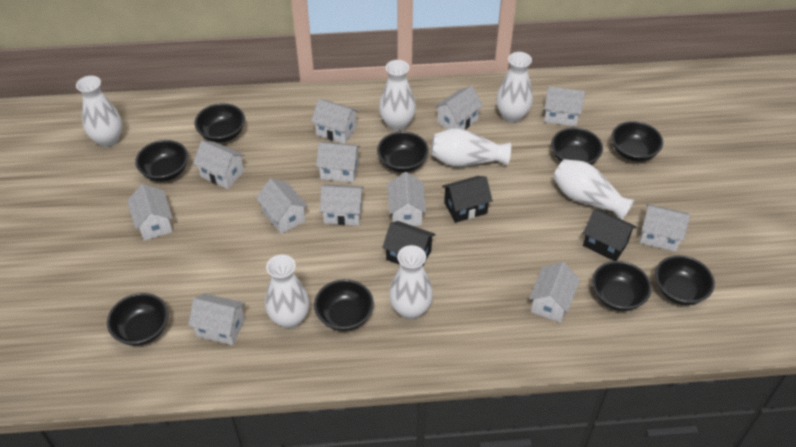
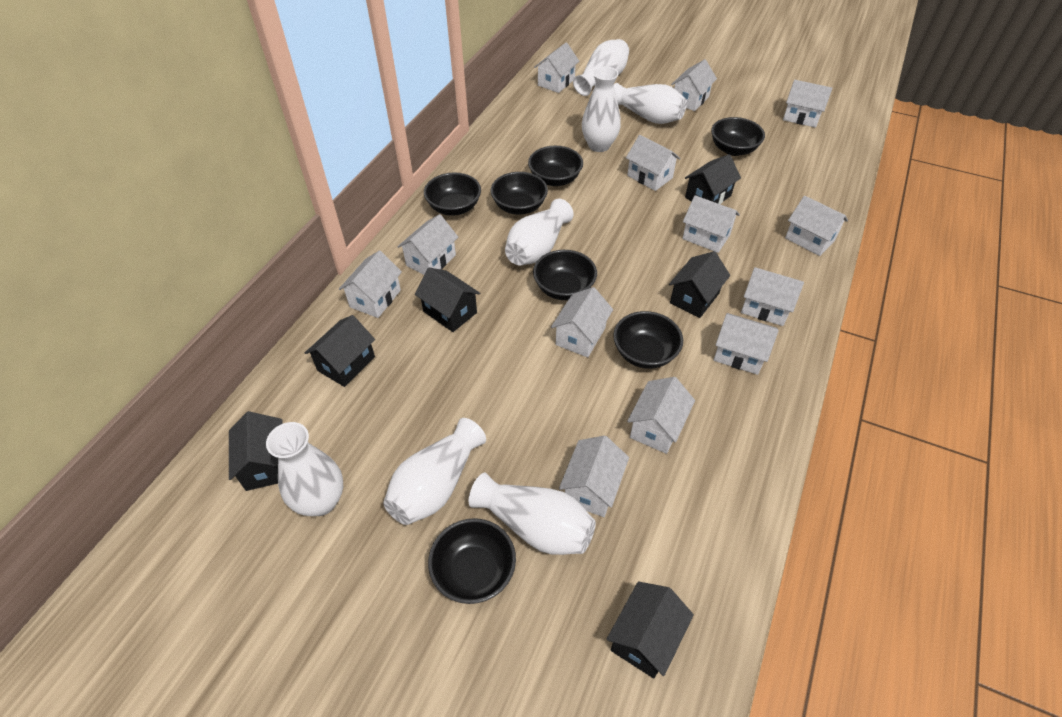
black bowl: [107,293,168,346] [135,140,188,182] [195,103,245,143] [314,279,374,331] [377,131,429,173] [551,127,603,165] [592,261,652,311] [611,121,663,162] [655,255,715,305] = 9 -> [424,173,481,216] [428,518,516,604] [490,172,548,215] [528,146,583,186] [533,250,597,300] [613,311,683,369] [711,117,765,156] = 7
black house: [382,221,436,265] [442,176,493,223] [583,209,636,261] = 3 -> [229,411,283,491] [305,315,375,387] [415,267,480,332] [607,581,694,678] [669,251,730,318] [685,154,741,204] = 6
white house: [127,184,173,241] [188,293,245,345] [193,141,245,189] [256,179,308,234] [311,99,359,144] [316,142,360,183] [320,184,364,226] [387,172,426,226] [434,86,483,130] [529,262,580,323] [544,86,585,127] [640,204,690,252] = 12 -> [339,250,402,318] [397,214,458,275] [534,43,579,93] [551,287,613,357] [559,436,629,517] [626,135,681,191] [627,377,695,454] [671,59,717,111] [682,195,740,253] [713,313,779,375] [741,267,804,326] [783,80,832,128] [785,196,848,256] = 13

